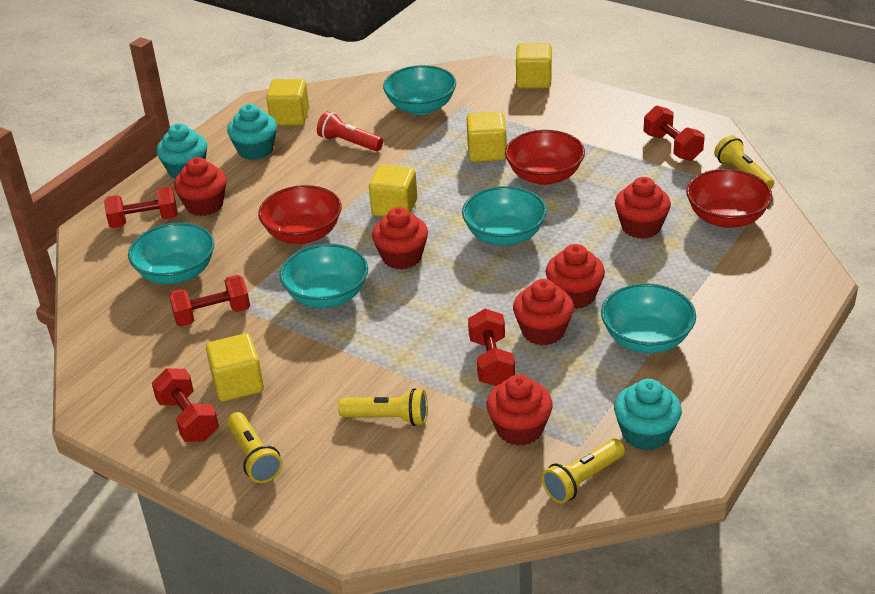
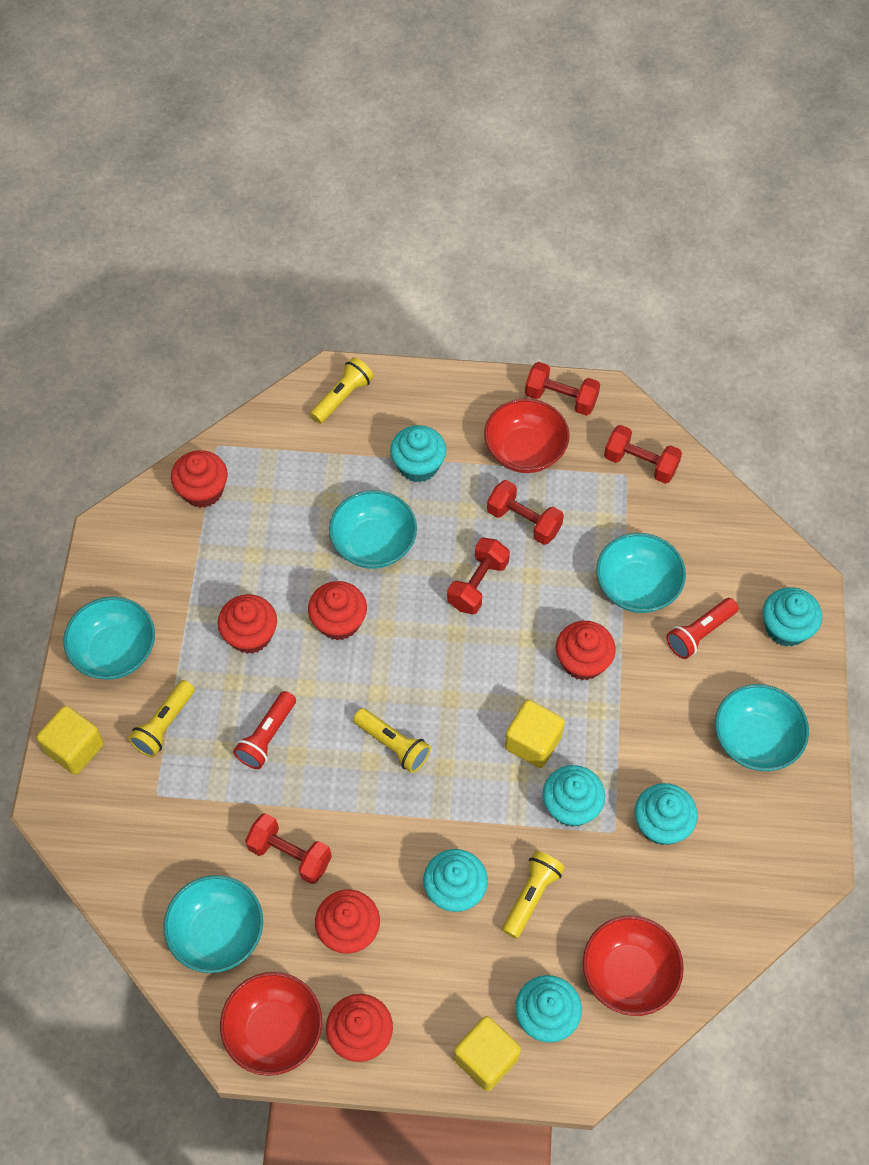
red flashlight: [317,111,383,151] = 1 -> [233,691,296,769] [666,598,739,659] = 2
turquoise cupcake: [157,123,207,179] [227,104,277,160] [614,379,682,451] = 3 -> [390,425,446,482] [423,849,488,912] [515,975,582,1043] [543,765,605,827] [635,783,698,845] [763,587,822,647] = 6
yellow cube: [206,333,264,402] [266,79,309,126] [369,164,417,217] [467,111,507,162] [516,43,552,89] = 5 -> [36,705,104,775] [454,1016,521,1091] [505,700,565,768] = 3

